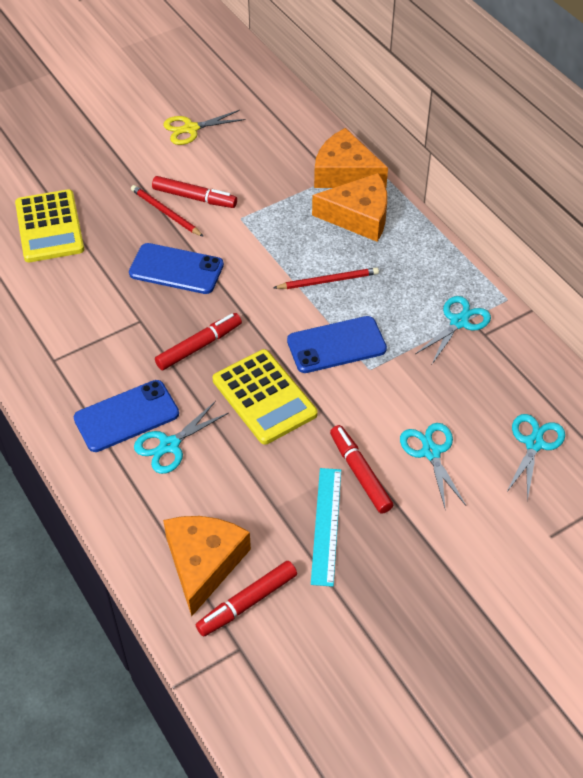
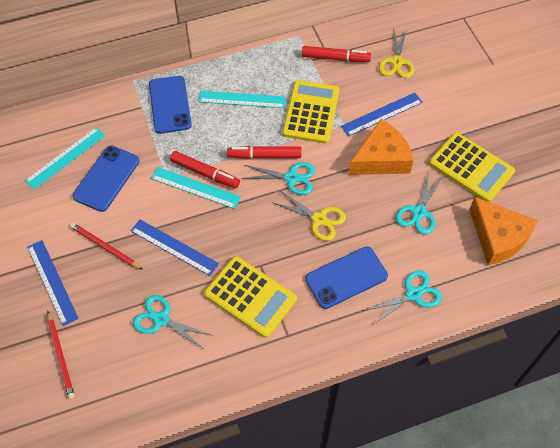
blue ruler: none = 0 -> [27,240,79,326] [131,219,219,276] [341,93,423,137] = 3
orange cheese: [163,516,251,617] [312,173,387,242] [314,128,388,188] = 3 -> [348,119,414,175] [469,197,538,265] = 2
red marker: [152,176,237,208] [155,313,242,370] [196,561,297,637] [330,425,393,514] = 4 -> [170,151,240,188] [227,146,302,159] [302,46,371,62] = 3
turquoise ruler: [311,468,341,587] = 1 -> [25,127,106,190] [151,167,241,209] [198,91,286,108] = 3
yellow calculator: [15,189,84,262] [213,349,318,445] = 2 -> [204,256,297,338] [282,80,340,144] [429,133,515,202] = 3
yellow scissors: [163,110,245,145] = 1 -> [272,191,346,241] [379,28,414,78] = 2

